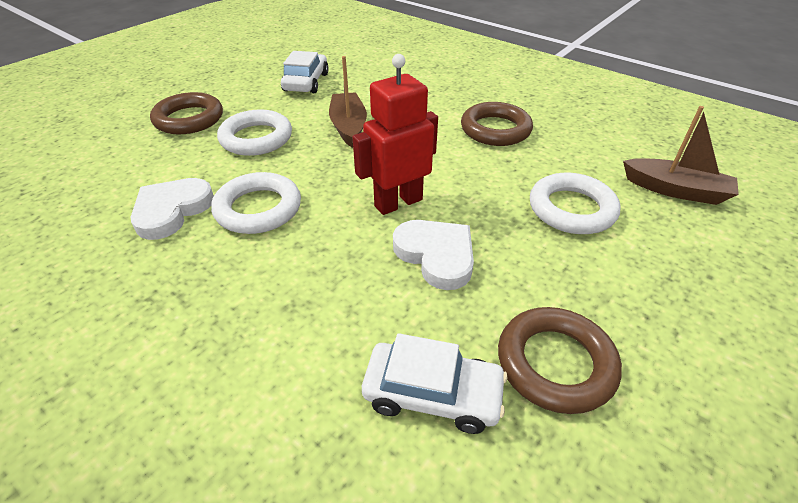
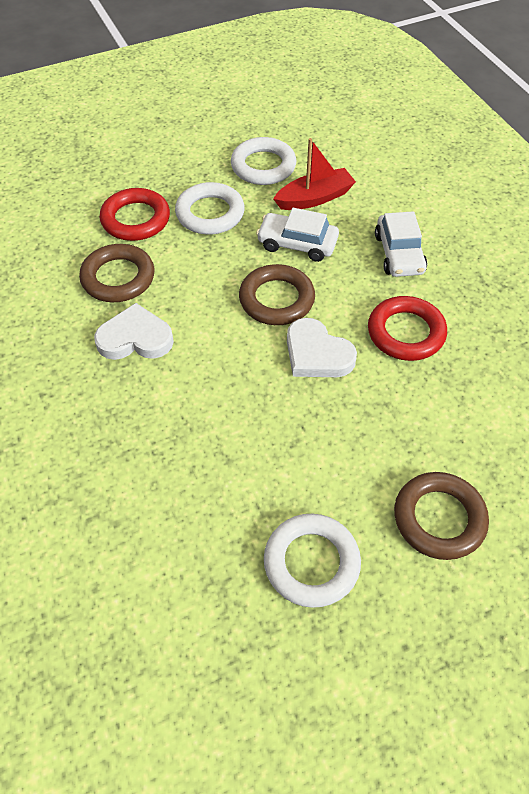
brown boat: [329,56,367,148] [623,106,739,205] = 2 -> none = 0
red boat: none = 0 -> [273,138,356,210] = 1
red ring: none = 0 -> [100,188,170,241] [368,296,447,361] = 2
red robot: [352,54,438,215] = 1 -> none = 0

